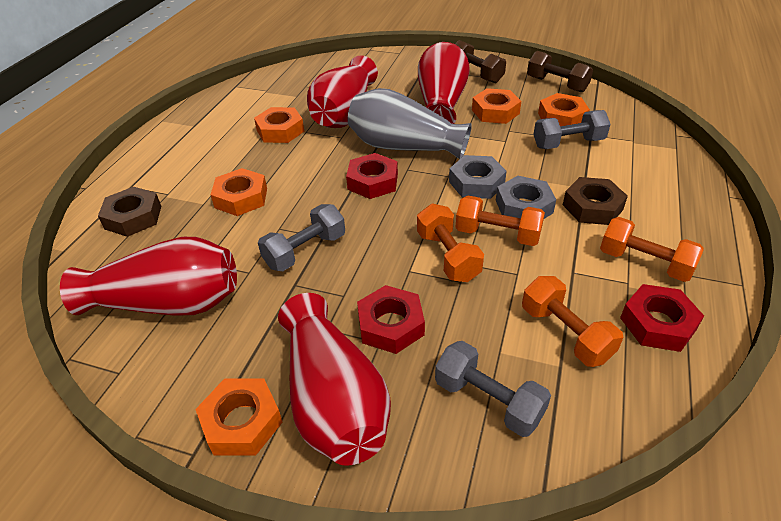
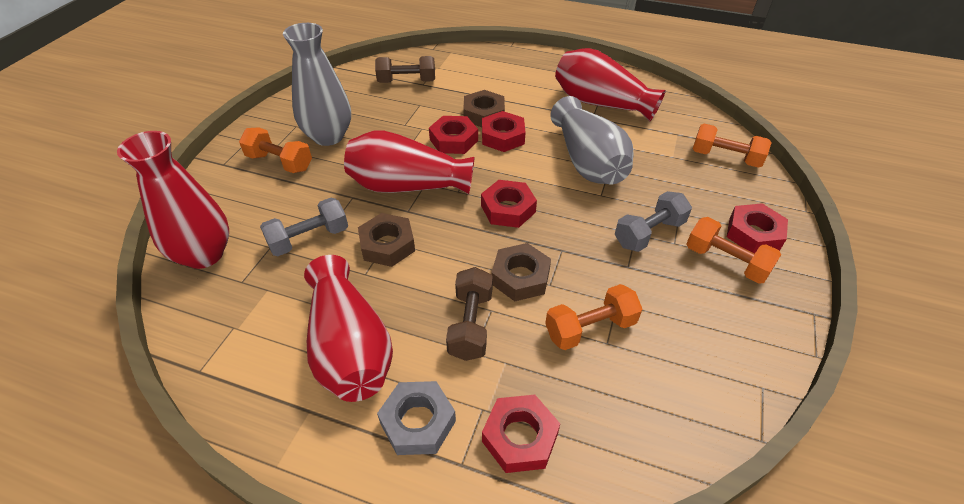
brown nut: [98,187,161,237] [563,177,628,225] = 2 -> [358,213,415,267] [463,90,505,127] [491,243,551,301] = 3
grey dumbbell: [258,204,345,271] [435,341,551,437] [533,110,611,149] = 3 -> [260,198,348,256] [615,191,692,252] = 2
grey nut: [449,155,507,199] [496,176,556,219] = 2 -> [377,381,456,455] = 1
grey vase: [347,88,472,159] = 1 -> [283,23,351,146] [550,96,634,184] = 2
orange nut: [195,379,282,456] [211,168,267,216] [254,107,304,143] [472,88,521,124] [538,93,590,126] = 5 -> none = 0
red nut: [346,153,398,199] [357,285,425,354] [620,284,704,352] = 3 -> [429,116,478,154] [481,180,537,228] [482,111,526,152] [482,395,560,473] [727,203,788,253] = 5

